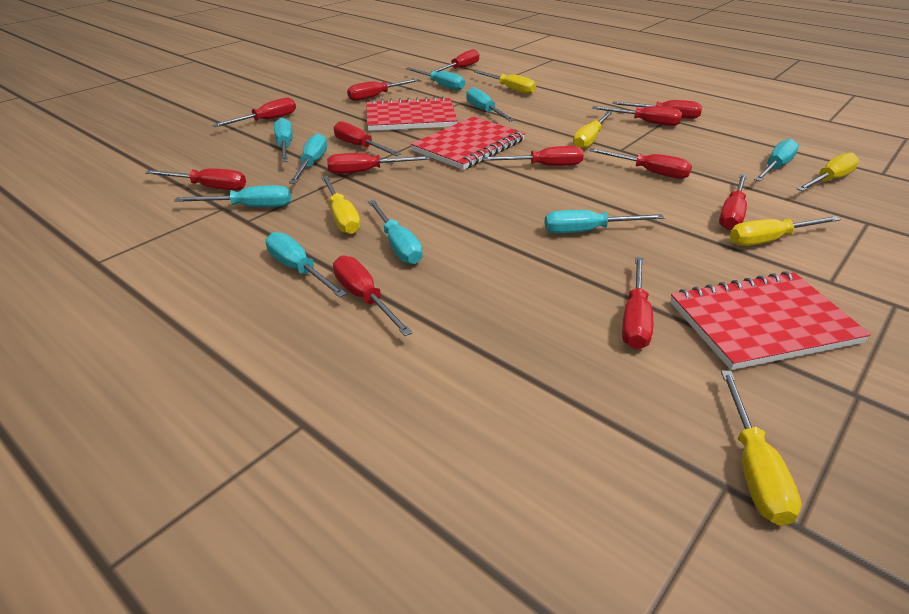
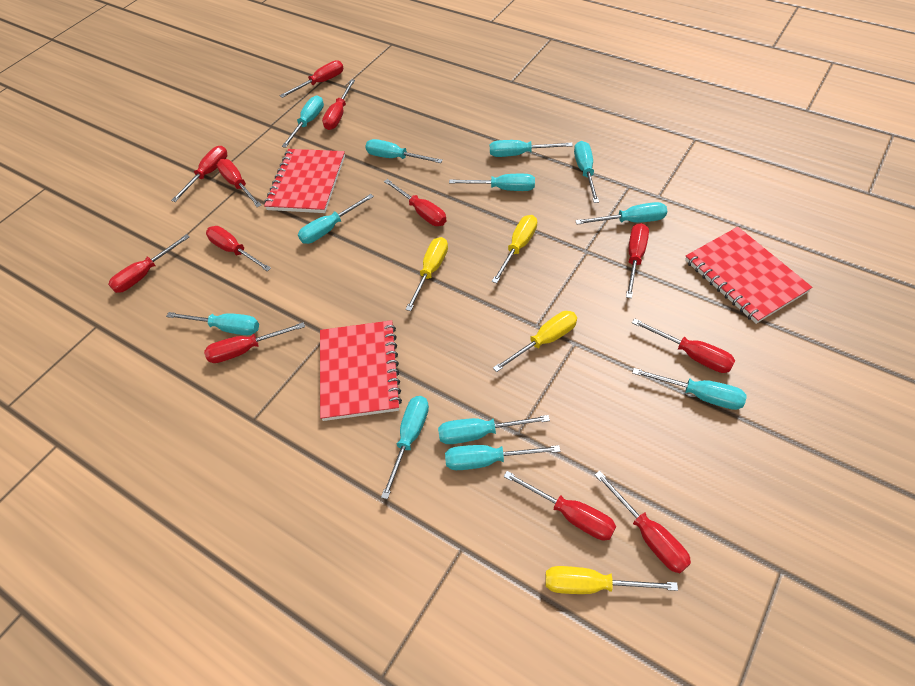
red screwdriver: [145,168,246,191] [212,98,296,127] [327,153,430,174] [333,255,413,336] [334,121,401,156] [347,79,420,101] [431,49,479,73] [482,146,584,166] [589,148,692,179] [592,106,682,126] [613,100,702,119] [622,257,653,349] [719,174,747,230] = 13 -> [108,234,190,293] [171,146,227,202] [204,322,305,363] [206,226,271,271] [217,159,261,207] [280,60,344,98] [322,79,355,130] [384,179,447,226] [503,471,616,540] [594,471,691,573] [626,223,649,298] [632,318,735,373] = 12
turquoise screwdriver: [174,185,291,207] [265,232,347,298] [274,118,293,162] [289,133,327,184] [368,200,423,264] [406,67,465,90] [466,87,514,121] [544,210,664,233] [754,139,799,182] = 9 -> [166,312,259,335] [282,96,324,148] [298,194,374,244] [365,139,443,163] [381,396,429,499] [438,415,550,444] [445,445,560,470] [449,174,535,191] [490,140,573,157] [574,141,599,203] [575,202,667,225] [632,368,747,410] = 12
yellow screwdriver: [322,176,360,234] [473,70,536,94] [573,111,613,149] [721,370,801,526] [730,216,841,246] [797,152,859,191] = 6 -> [405,237,448,311] [492,215,537,283] [493,311,577,372] [545,566,678,594] = 4

